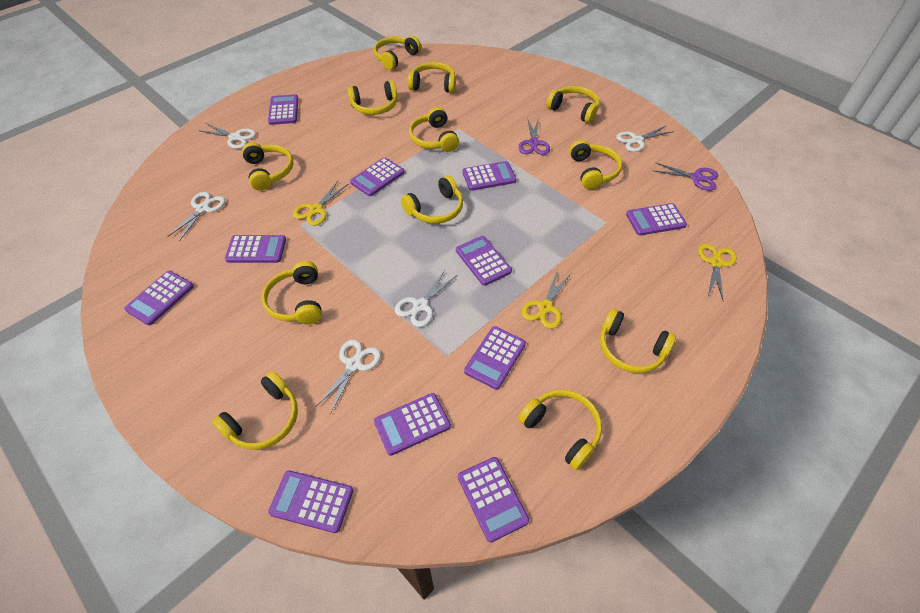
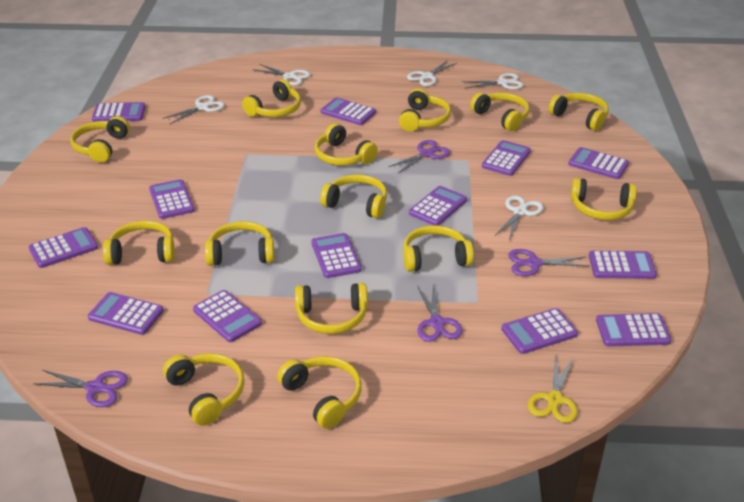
purple calculator: [124,271,194,325] [225,235,286,263] [268,94,298,125] [268,470,353,533] [350,157,405,196] [374,393,451,456] [456,236,512,286] [458,457,529,542] [462,161,516,191] [464,326,526,390] [626,203,687,236] = 11 -> [29,227,98,268] [88,292,164,335] [92,102,146,122] [149,179,195,219] [193,290,262,342] [311,233,362,278] [321,97,376,125] [409,186,467,226] [482,140,531,176] [501,308,578,354] [568,147,629,179] [589,251,657,279] [596,313,672,347] = 13
purple scissors: [518,118,550,155] [654,162,718,191] = 2 -> [33,370,128,407] [388,140,450,173] [417,285,463,342] [508,249,589,276] = 4
yellow headphones: [212,371,298,450] [242,142,293,190] [262,261,322,324] [347,80,397,115] [374,36,421,70] [401,176,463,224] [408,62,456,93] [409,107,459,152] [518,389,602,470] [547,86,600,123] [569,140,622,189] [600,308,676,373] = 12 -> [70,116,130,163] [103,221,175,265] [163,353,245,426] [205,221,274,266] [242,79,301,117] [277,356,362,429] [295,283,368,334] [315,123,378,166] [320,174,387,218] [399,88,451,132] [403,225,474,272] [470,92,530,131] [548,93,609,131] [571,178,637,220] = 14
yellow scissors: [293,181,348,226] [522,268,571,329] [698,244,737,300] = 3 -> [528,354,578,423] = 1

